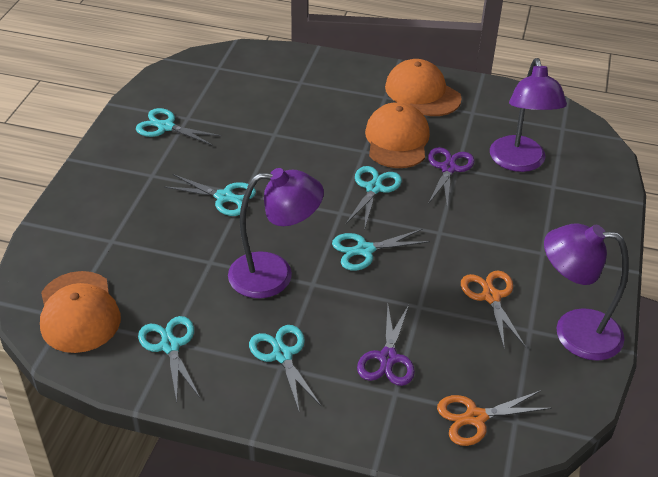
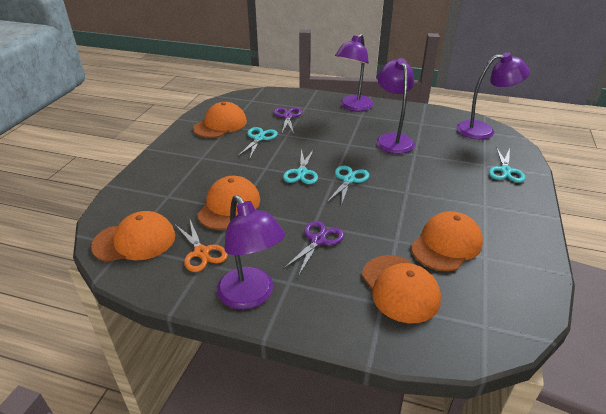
orange cap: [40,271,121,353] [365,102,430,168] [385,59,462,116] = 3 -> [91,211,175,262] [193,102,247,138] [197,176,260,230] [362,255,441,323] [411,211,483,271] = 5
orange scissors: [437,390,551,446] [461,271,526,349] = 2 -> [175,220,228,272] = 1
purple lamp: [228,168,324,298] [490,58,567,172] [544,223,629,361] = 3 -> [217,195,285,309] [335,34,374,111] [376,58,415,154] [456,52,530,139] = 4
turquoise scissors: [136,108,222,146] [138,316,200,402] [165,174,256,216] [249,325,321,411] [332,229,430,271] [346,166,402,227] = 6 -> [237,127,278,158] [283,149,318,184] [327,166,369,206] [489,147,526,183] = 4

